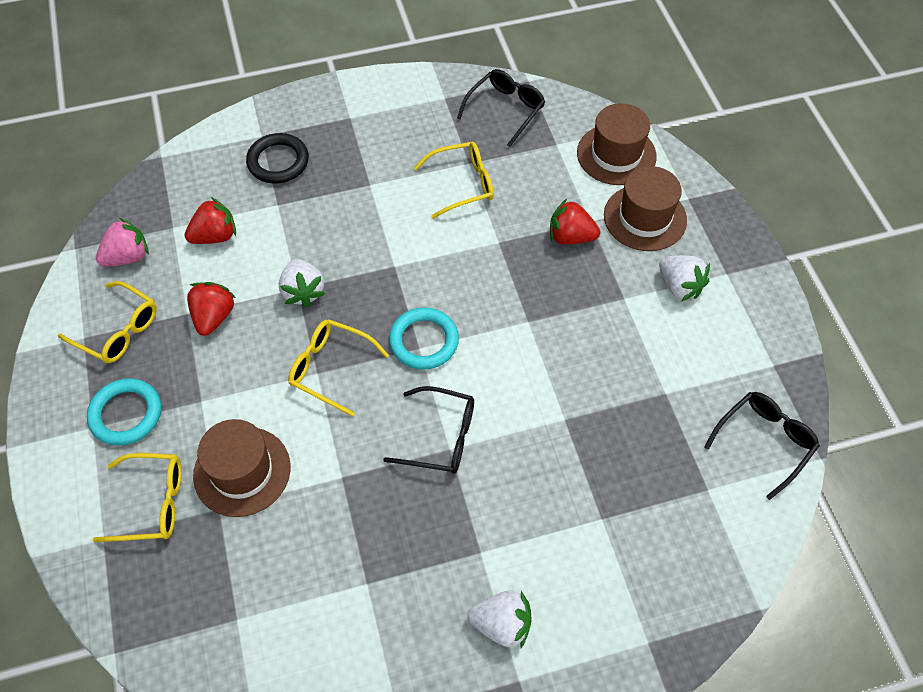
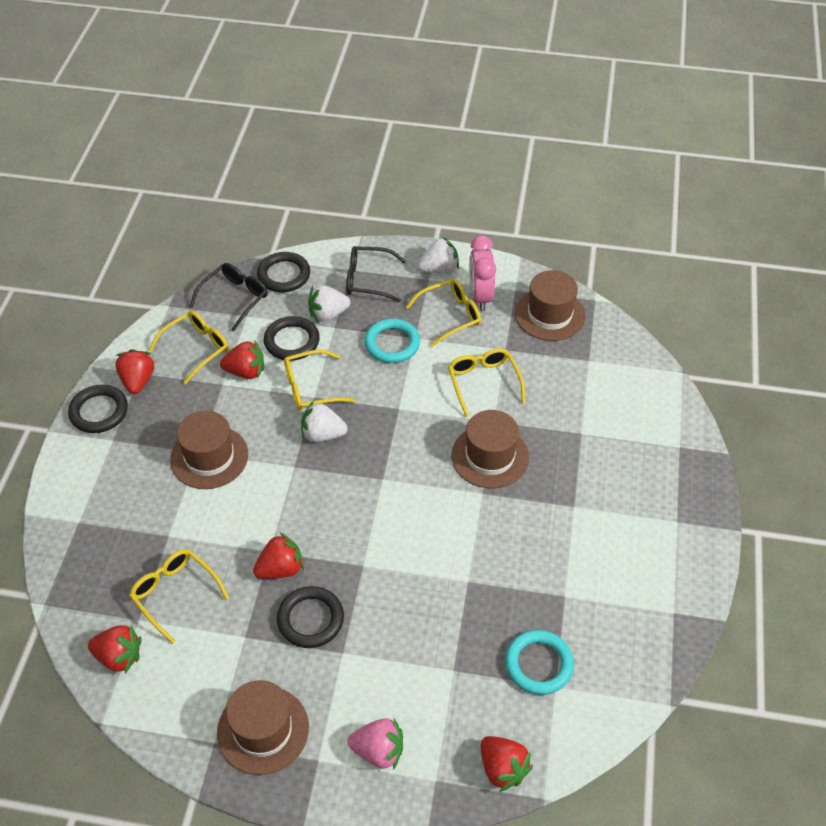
black glasses: [383,386,474,474] [457,69,545,147] [704,392,820,500] = 3 -> [190,263,268,331] [346,246,406,302] = 2
black ring: [246,133,309,184] = 1 -> [68,385,128,433] [257,252,310,292] [264,316,320,361] [277,586,344,648] = 4
brown hat: [193,419,290,517] [577,103,657,185] [604,166,687,251] = 3 -> [170,410,248,489] [217,680,309,775] [451,410,529,488] [515,270,586,341] = 4
pink clock: none = 0 -> [469,236,496,311] = 1
red strawberry: [185,197,236,244] [187,282,236,336] [550,199,600,245] = 3 -> [88,625,142,673] [115,349,154,394] [220,340,264,379] [253,533,304,579] [481,736,533,792] = 5
yellow glasses: [58,281,157,363] [93,453,182,542] [288,319,389,416] [414,142,494,219] = 4 -> [129,549,230,644] [149,311,229,384] [284,349,356,411] [406,279,481,347] [448,348,526,417] = 5

